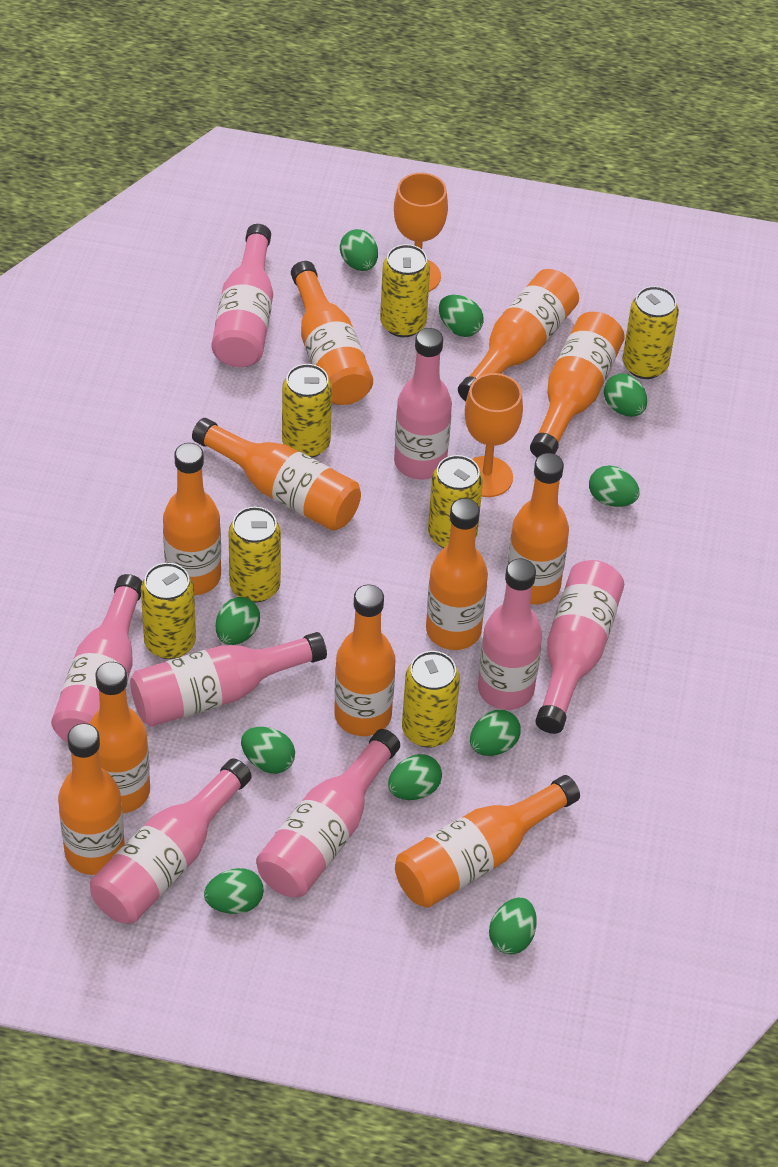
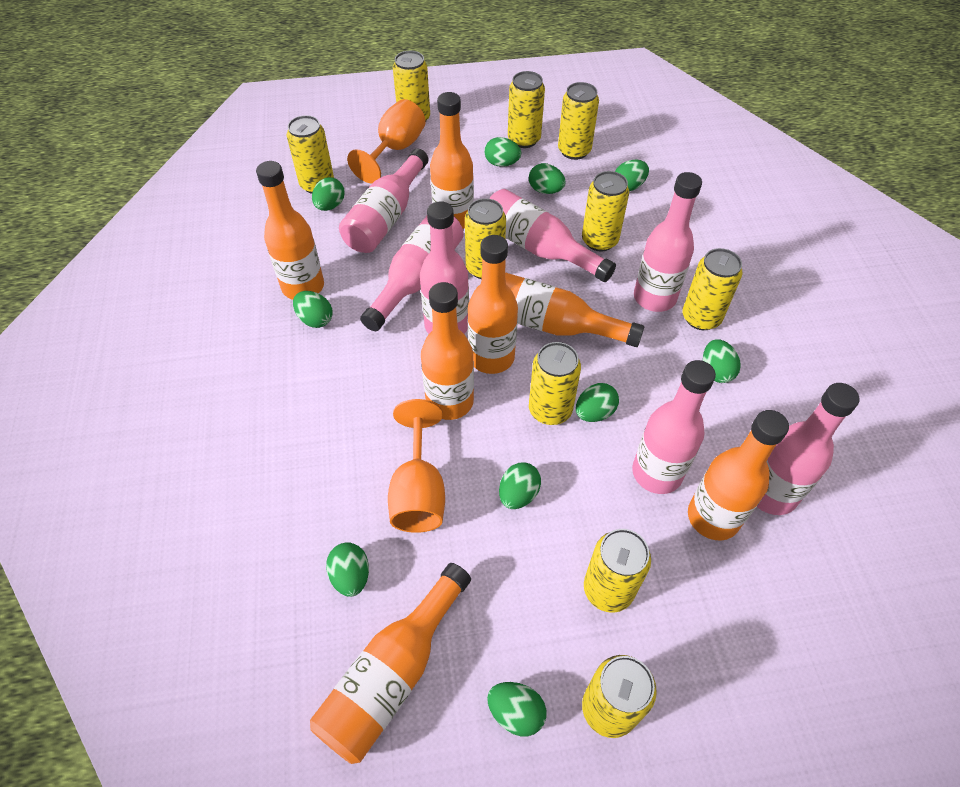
orange bottle: [58,723,125,875] [90,662,150,813] [163,443,221,595] [192,418,361,531] [291,261,373,405] [334,585,395,736] [395,775,580,908] [426,498,488,650] [458,269,579,401] [508,453,569,605] [530,312,625,457] = 11 -> [256,161,324,300] [310,563,471,764] [421,282,474,420] [430,92,474,229] [468,235,518,374] [505,272,644,347] [688,410,789,540] = 7
pink bottle: [51,574,142,743] [90,758,252,924] [130,632,327,727] [211,224,273,367] [256,729,400,897] [394,328,452,480] [478,559,542,710] [536,560,624,734] = 8 -> [339,149,428,253] [360,216,464,331] [420,201,469,334] [489,189,616,282] [632,360,716,494] [634,172,702,312] [757,383,860,515] = 7
yellow can: [141,563,196,659] [229,507,281,603] [282,364,332,458] [380,244,430,337] [402,651,460,748] [428,455,483,548] [623,286,679,379] = 7 -> [286,115,334,194] [393,51,430,121] [465,198,506,279] [508,71,545,148] [529,342,581,425] [558,82,599,160] [582,171,629,252] [582,655,657,738] [584,529,651,613] [683,248,743,330] = 10

